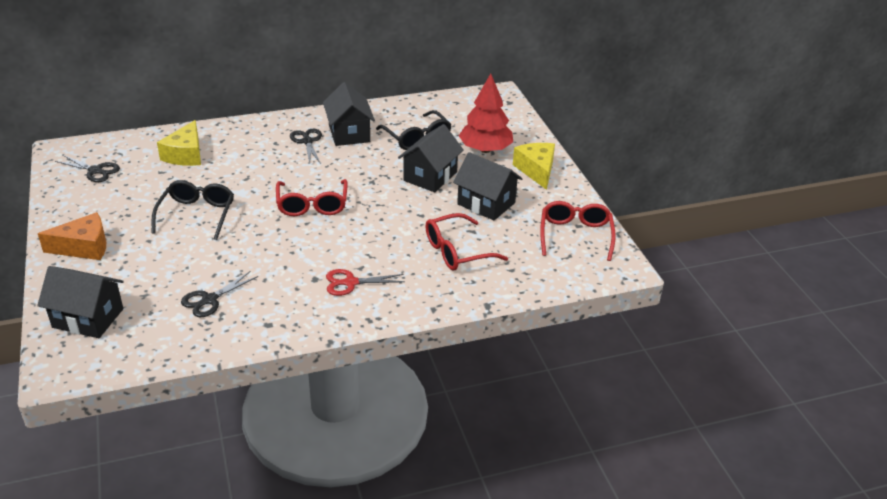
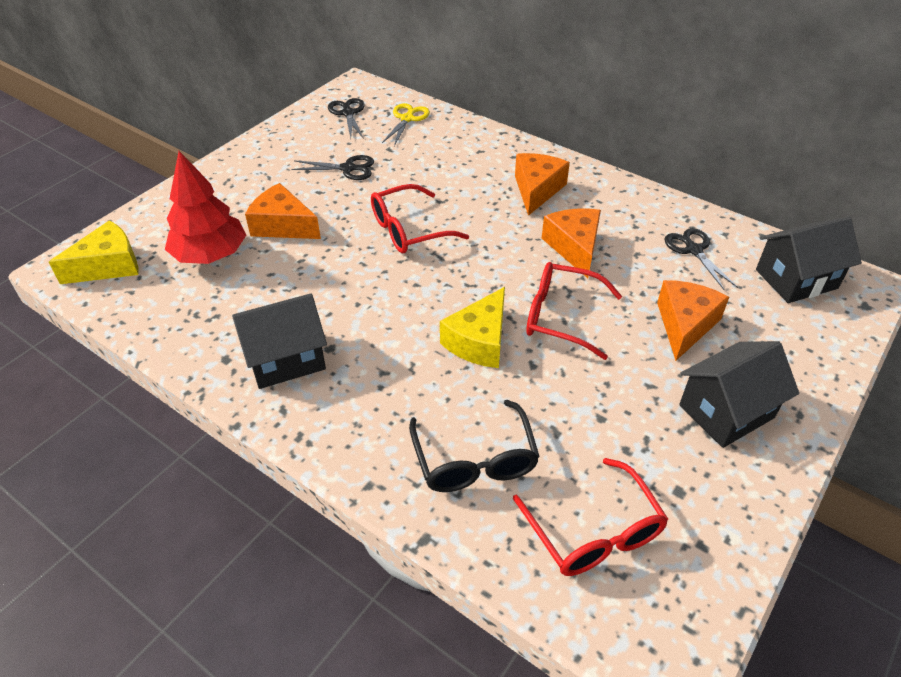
black glasses: [152,180,234,240] [376,110,451,150] = 2 -> [409,400,540,492] = 1
black house: [37,266,124,338] [323,82,375,146] [398,124,464,192] [453,152,522,220] = 4 -> [232,293,327,389] [679,341,799,448] [756,217,862,303] = 3
orange cheese: [38,212,106,260] = 1 -> [245,183,321,239] [515,153,570,216] [542,209,601,278] [657,280,729,361] = 4
red scissors: [326,269,405,296] = 1 -> none = 0
yellow scissors: none = 0 -> [382,103,430,146] = 1

